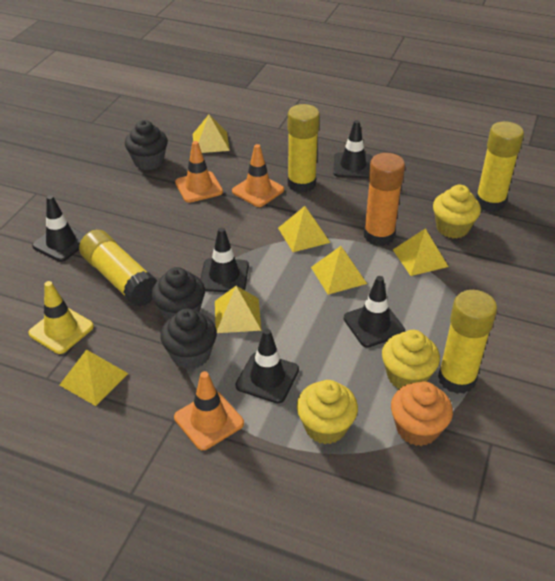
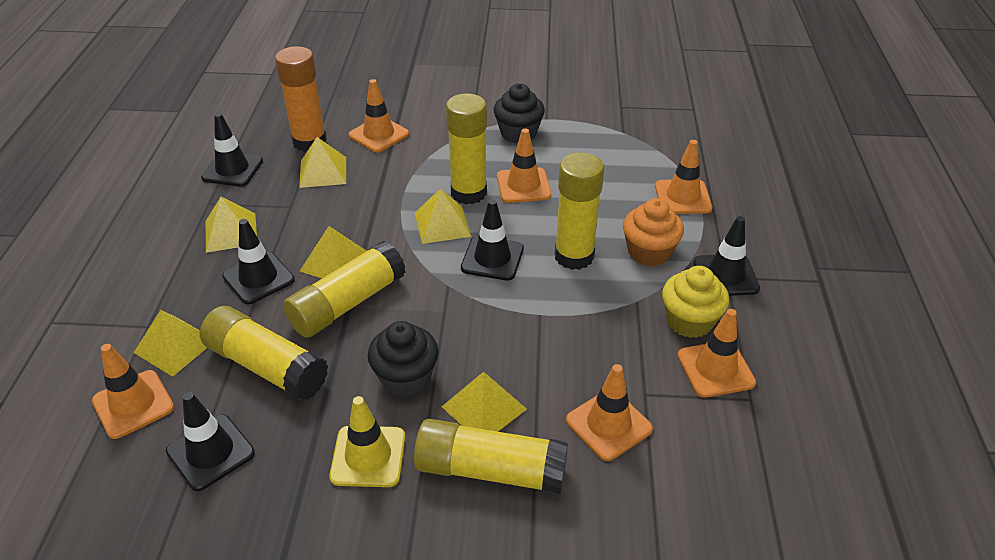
black cupcake: [125,120,168,170] [152,267,205,321] [160,308,217,369] = 3 -> [367,321,439,397] [494,84,545,144] = 2
orange traffic cone: [174,371,244,450] [175,141,223,203] [232,144,284,207] = 3 -> [92,344,174,439] [349,79,409,152] [497,129,551,203] [566,364,653,461] [655,140,712,214] [677,309,756,398] = 6
yellow cupcake: [297,380,358,444] [382,330,440,389] [433,185,481,238] = 3 -> [662,266,729,338] = 1
yellow glue stick: [79,230,157,307] [288,104,320,193] [438,290,497,394] [475,121,524,212] = 4 -> [200,306,328,401] [283,241,405,338] [414,419,568,494] [446,93,487,204] [555,152,604,270] = 5

